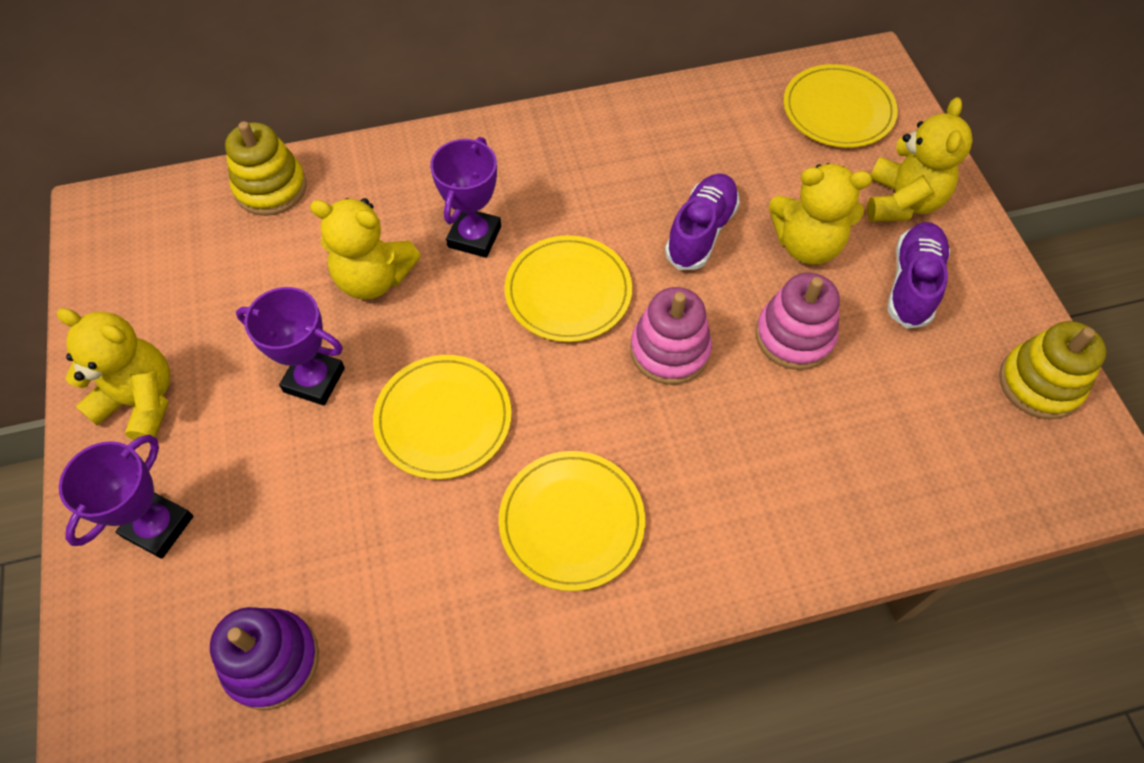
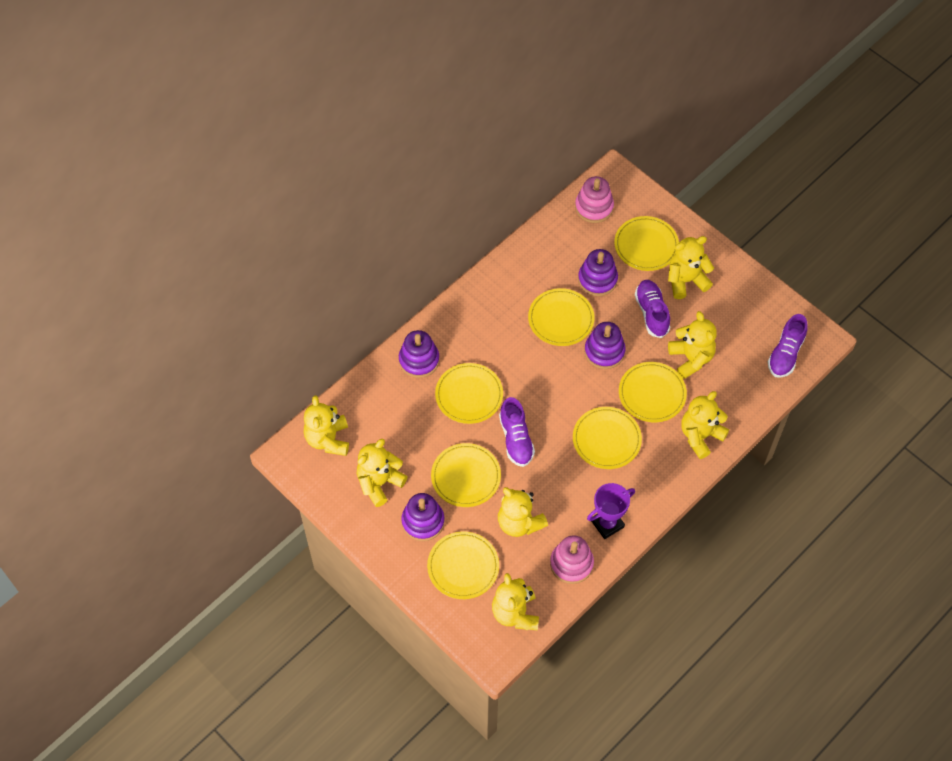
purple shoe: [665,173,740,270] [887,222,950,329] = 2 -> [499,397,535,467] [635,280,670,338] [768,314,808,378] = 3
purple stacking toy: [210,607,319,710] = 1 -> [399,330,439,378] [401,493,445,541] [578,249,618,296] [584,322,626,369] = 4
purple trophy: [59,435,193,559] [236,287,345,406] [430,137,501,258] = 3 -> [587,483,635,539] = 1
yellow plate: [373,355,512,480] [498,451,645,591] [504,235,632,342] [784,64,898,148] = 4 -> [427,532,499,599] [431,443,501,507] [435,363,503,424] [528,288,594,346] [573,407,642,469] [614,216,679,271] [619,362,687,422] = 7
yellow stacking toy: [225,121,307,216] [999,321,1106,419] = 2 -> none = 0
yellow teddy bear: [57,308,170,443] [310,198,421,300] [769,163,872,265] [867,97,973,222] = 4 -> [304,395,349,456] [357,439,408,507] [492,573,539,631] [498,487,548,537] [668,236,714,299] [668,311,717,379] [682,391,729,459] = 7

